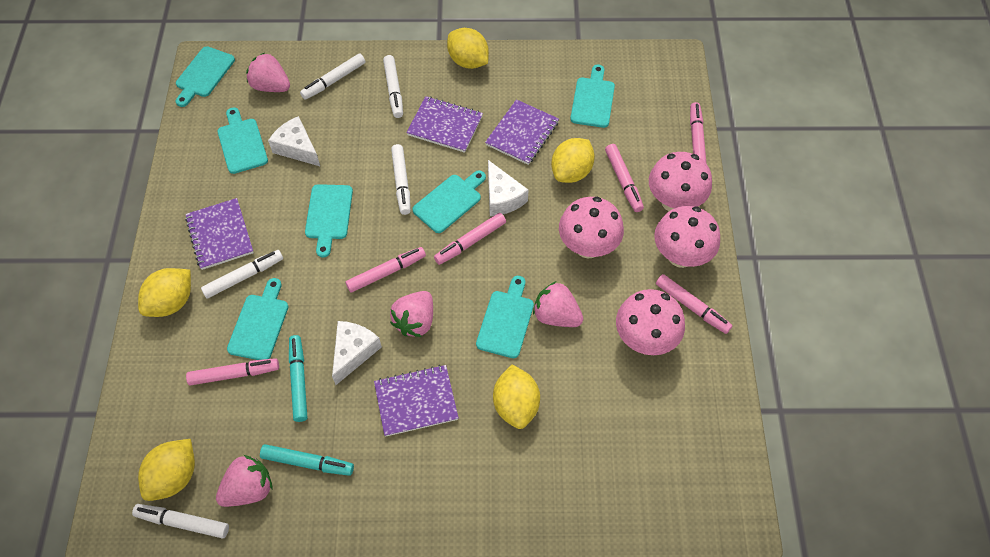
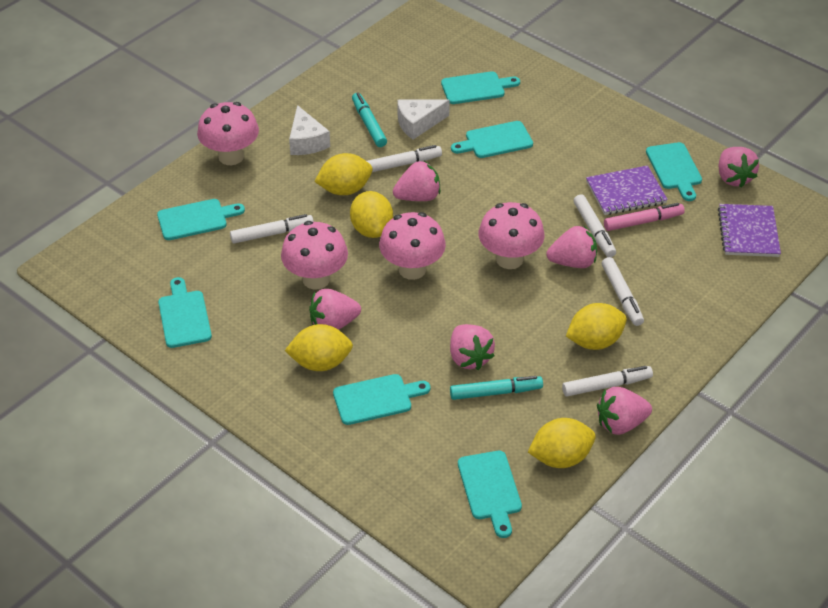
pink marker: [186,358,279,386] [346,247,426,293] [434,213,506,265] [605,144,644,212] [656,274,732,334] [690,102,707,164] = 6 -> [604,203,685,231] = 1
pink strawberry: [216,455,272,507] [246,53,290,92] [390,291,433,337] [533,281,583,327] = 4 -> [309,289,361,330] [393,161,440,201] [450,324,495,370] [546,226,597,268] [597,387,652,435] [719,147,759,188] = 6
purple notebook: [185,198,254,270] [374,365,459,437] [406,96,483,153] [485,99,559,165] = 4 -> [586,165,668,215] [718,204,781,257] = 2
white cheese: [268,116,320,166] [332,321,382,385] [488,160,528,216] = 3 -> [289,105,330,155] [397,100,450,140] = 2

